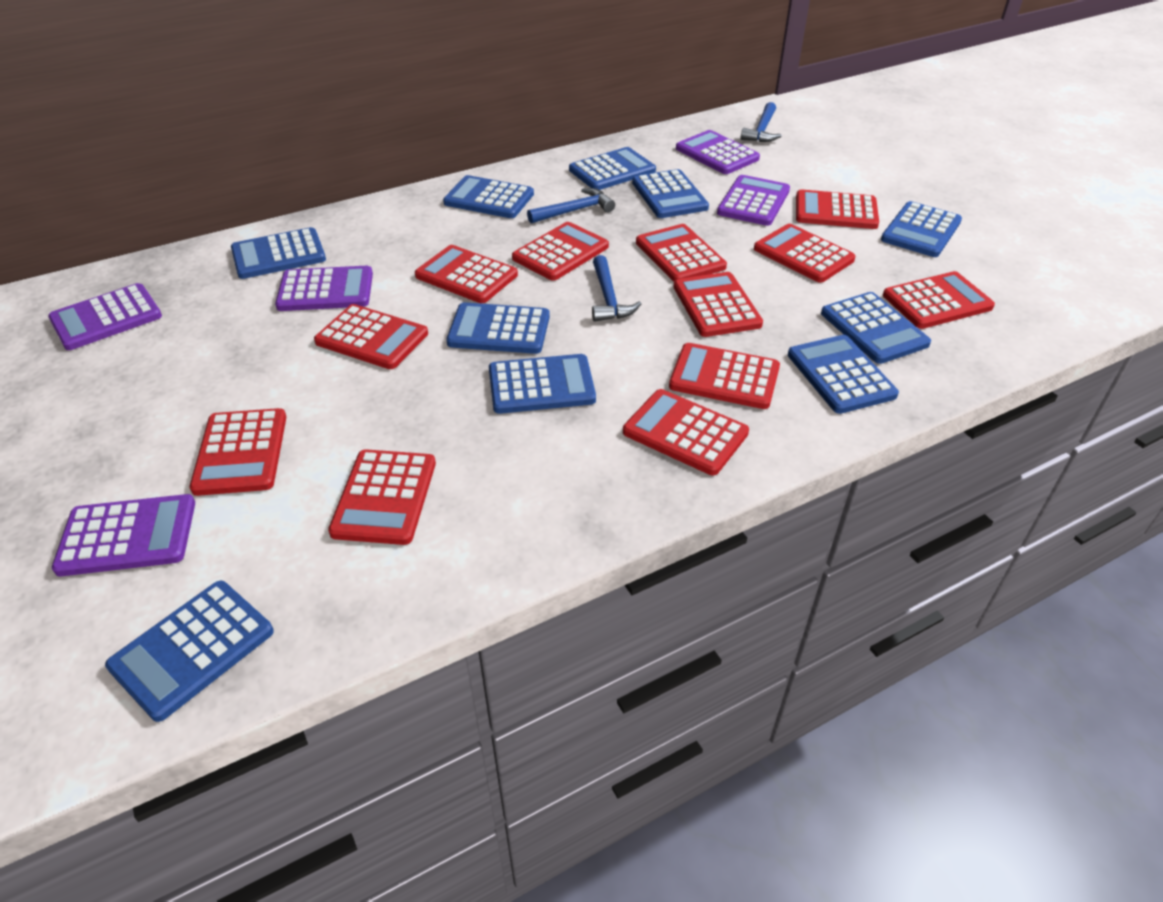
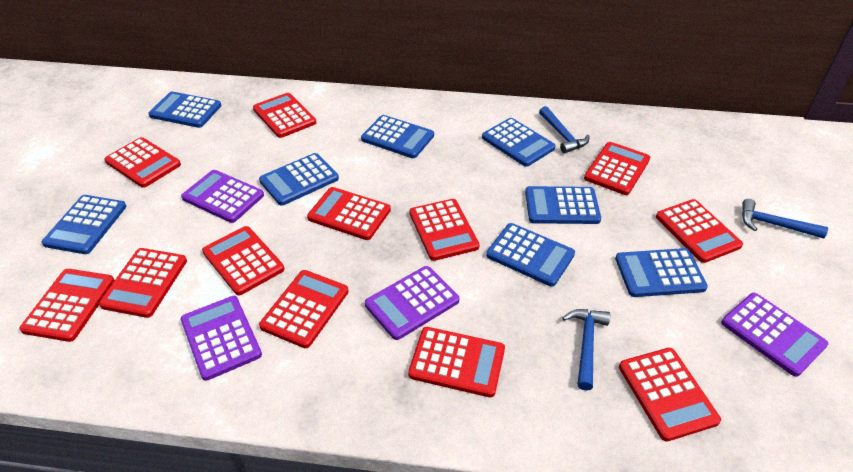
blue calculator: [105,581,274,722] [231,227,326,279] [443,175,534,218] [446,302,550,354] [489,354,596,414] [569,147,656,190] [632,169,709,218] [788,335,899,414] [821,292,931,364] [881,201,962,257] = 10 -> [42,195,126,254] [148,92,222,128] [259,153,339,206] [361,115,434,158] [482,118,556,167] [486,223,575,287] [525,186,601,224] [615,248,708,297] = 8
purple calculator: [48,283,162,350] [52,494,195,576] [275,266,373,311] [676,130,760,174] [717,175,790,226] = 5 -> [180,296,262,381] [181,170,264,223] [365,266,459,340] [721,293,828,377] = 4

